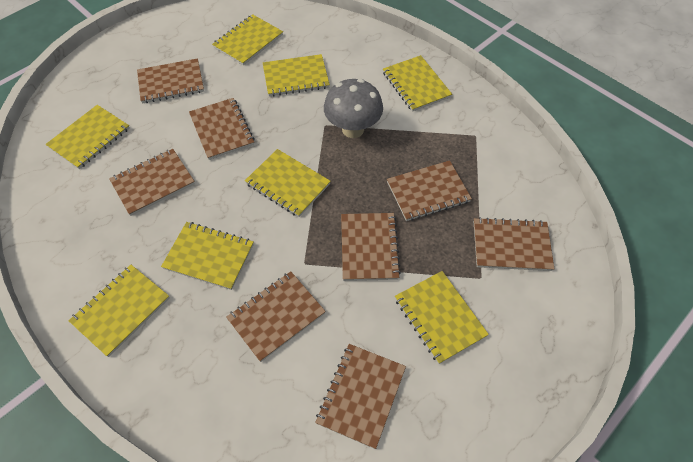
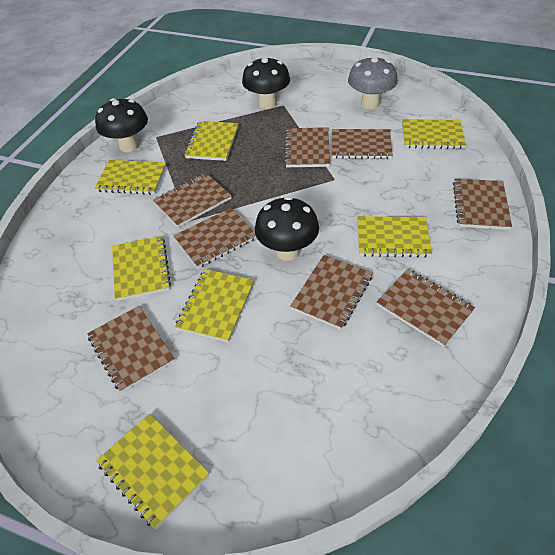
black mushroom: none = 0 -> [95,98,148,152] [242,56,290,109] [255,196,319,261] = 3
yellow notebook: [46,105,130,169] [69,265,169,357] [161,222,254,290] [212,14,283,66] [245,149,331,217] [263,54,330,96] [383,55,452,112] [395,271,489,364] = 8 -> [95,160,166,195] [96,414,209,529] [112,236,171,301] [175,269,254,342] [184,121,239,161] [357,216,432,258] [402,119,466,149] = 7

